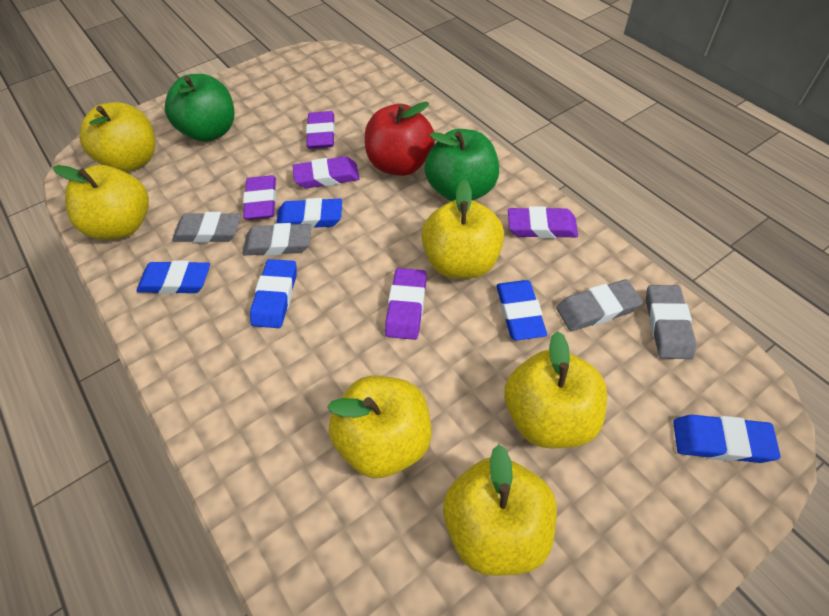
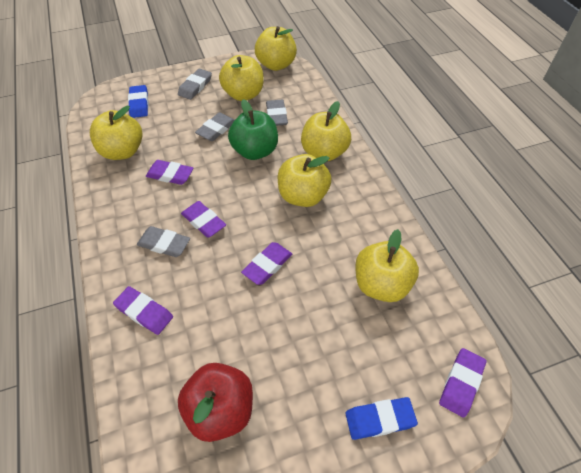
blue eraser: [137,260,210,294] [250,259,297,328] [276,198,342,229] [496,280,547,340] [673,415,780,463] = 5 -> [128,85,148,118] [345,397,418,440] = 2
green apple: [165,74,234,142] [424,129,499,201] = 2 -> [228,99,278,160] = 1

